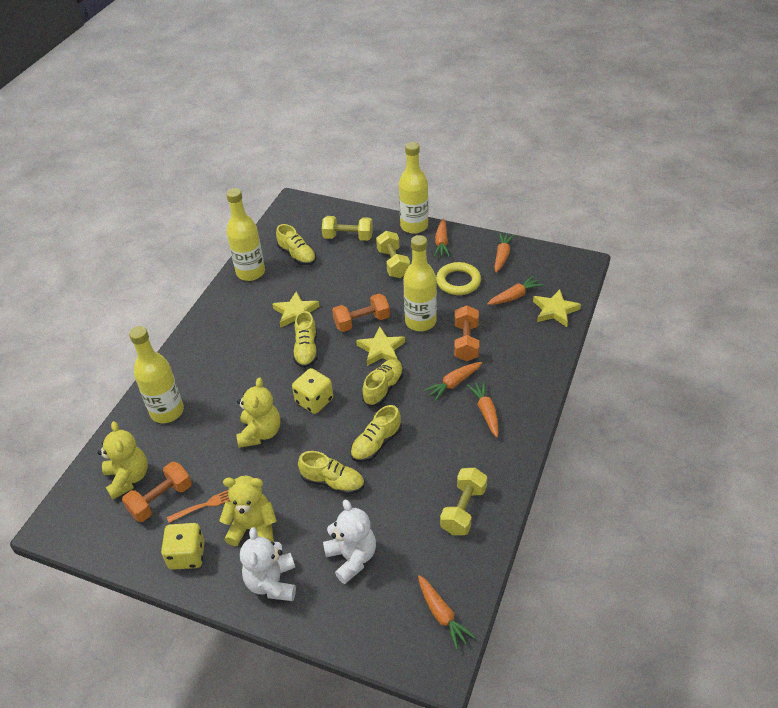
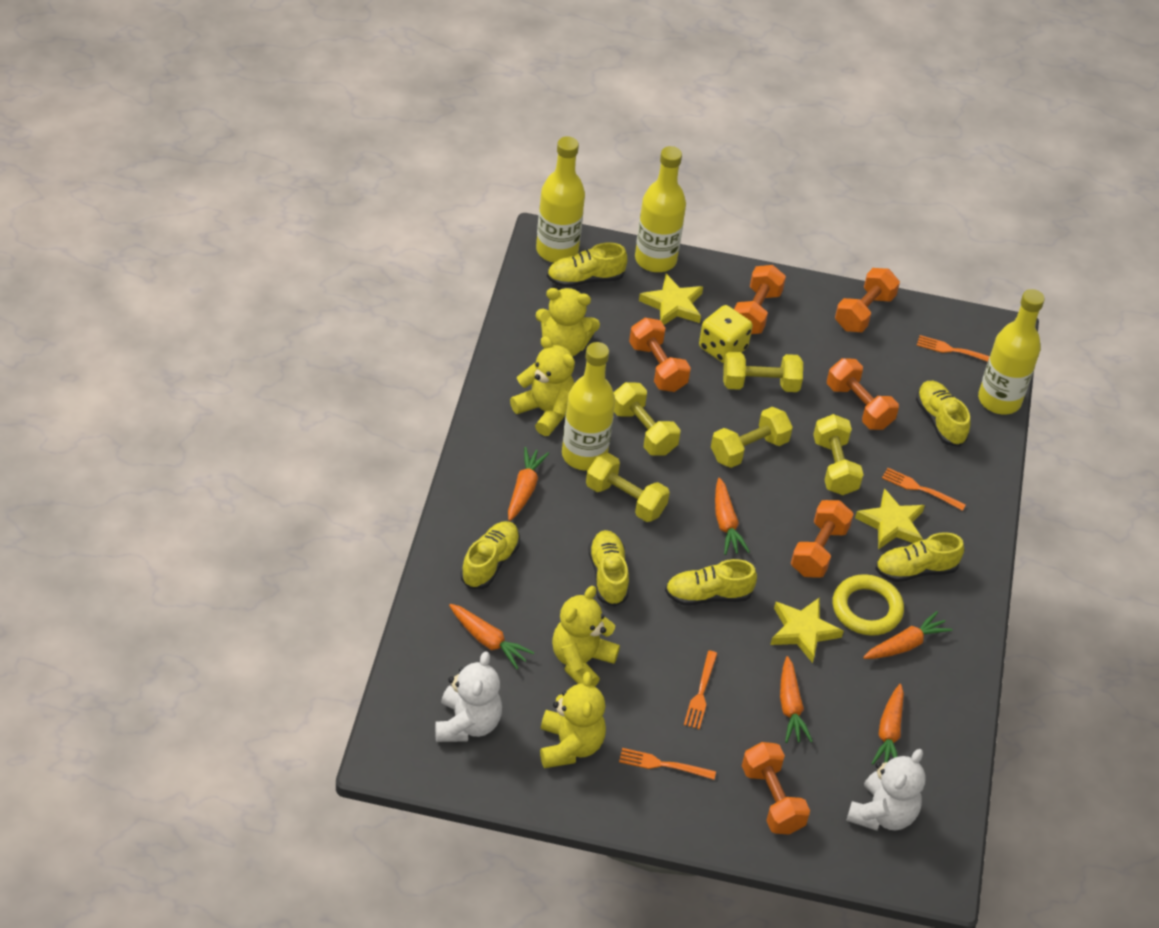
orange dumbbell: [122,462,192,522] [332,294,390,332] [454,305,479,361] = 3 -> [629,318,691,392] [734,265,786,334] [742,742,810,835] [791,500,854,578] [827,358,899,430] [835,268,900,332] = 6
orange fork: [167,490,230,523] = 1 -> [619,748,716,780] [684,650,717,729] [882,468,966,511] [917,335,990,362] = 4
yellow dice: [161,523,205,570] [292,368,333,414] = 2 -> [699,305,753,363] = 1
yellow dumbbell: [322,216,373,241] [376,231,410,278] [440,468,487,535] = 3 -> [586,453,670,522] [614,382,680,456] [711,407,793,468] [723,352,803,392] [813,414,864,495] = 5
yellow shoe: [276,224,316,265] [293,311,318,368] [298,451,364,495] [350,405,402,462] [362,359,404,406] = 5 -> [460,521,520,589] [547,242,627,287] [588,530,629,607] [665,559,757,606] [875,532,964,582] [916,381,971,447] = 6
yellow teddy bear: [98,421,148,500] [219,476,277,546] [236,377,280,448] = 3 -> [510,336,575,436] [535,288,600,356] [540,672,606,768] [552,586,620,686] = 4

